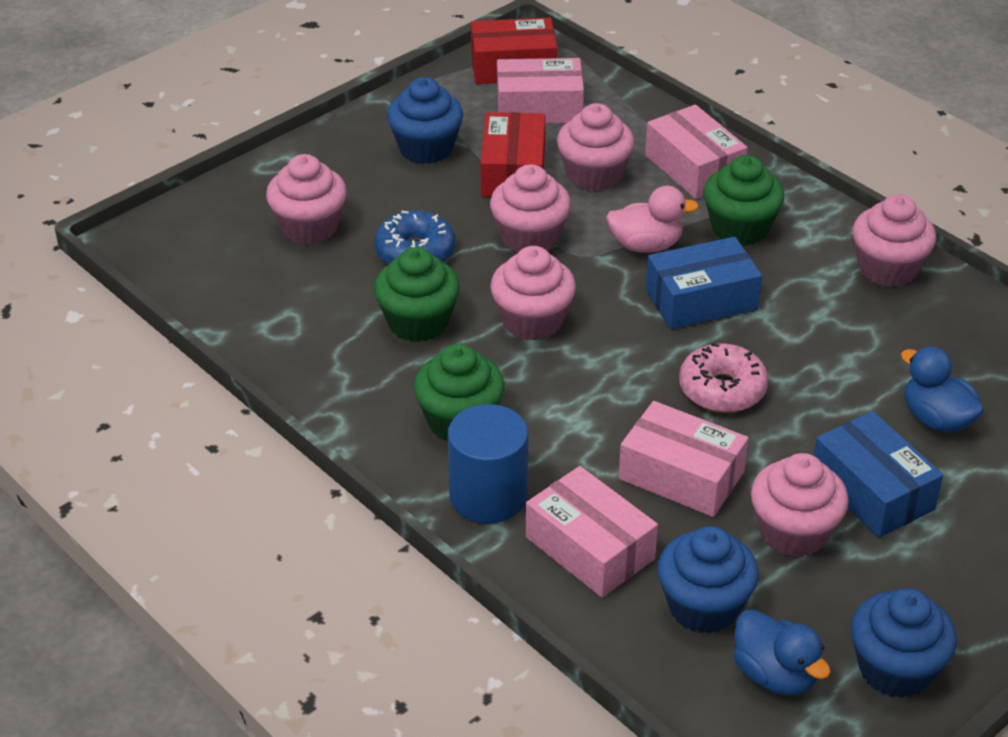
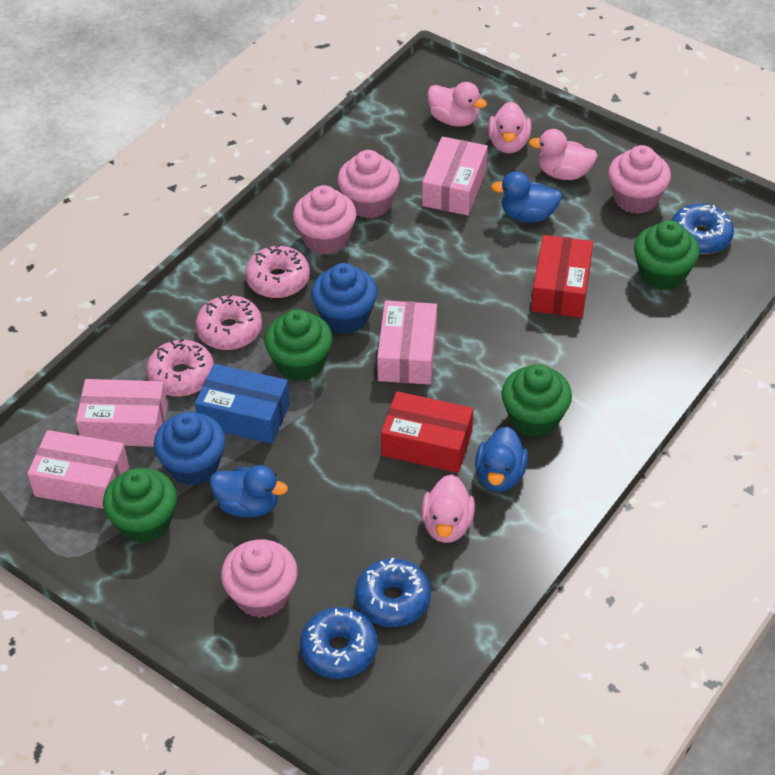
blue box: [646,237,762,329] [814,411,943,538] = 2 -> [195,364,290,444] = 1
blue cupcake: [387,77,463,164] [657,526,759,633] [851,588,957,698] = 3 -> [154,412,226,486] [311,263,378,334] = 2
blue cylinder: [448,404,529,524] = 1 -> none = 0
blue donut: [374,210,456,264] = 1 -> [300,607,378,679] [355,558,431,627] [671,204,734,254] = 3
blue duck: [733,609,831,696] [901,346,984,433] = 2 -> [210,465,288,517] [475,426,528,492] [491,171,562,222] = 3
green cupcake: [374,247,460,342] [414,344,505,440] [704,155,784,246] = 3 -> [103,468,177,543] [265,309,333,381] [501,364,572,437] [634,220,700,290] = 4
pink cupcake: [266,154,347,245] [490,164,571,253] [490,246,576,341] [557,103,635,191] [751,453,849,557] [853,194,936,287] = 6 -> [221,539,298,618] [293,185,357,255] [338,150,400,218] [608,145,671,214] = 4
pink donut: [679,343,768,413] = 1 -> [146,338,214,397] [195,294,262,350] [245,244,310,298] = 3
pink duck: [606,186,699,253] = 1 -> [421,474,475,543] [427,82,487,127] [488,101,531,153] [529,129,598,180] = 4

